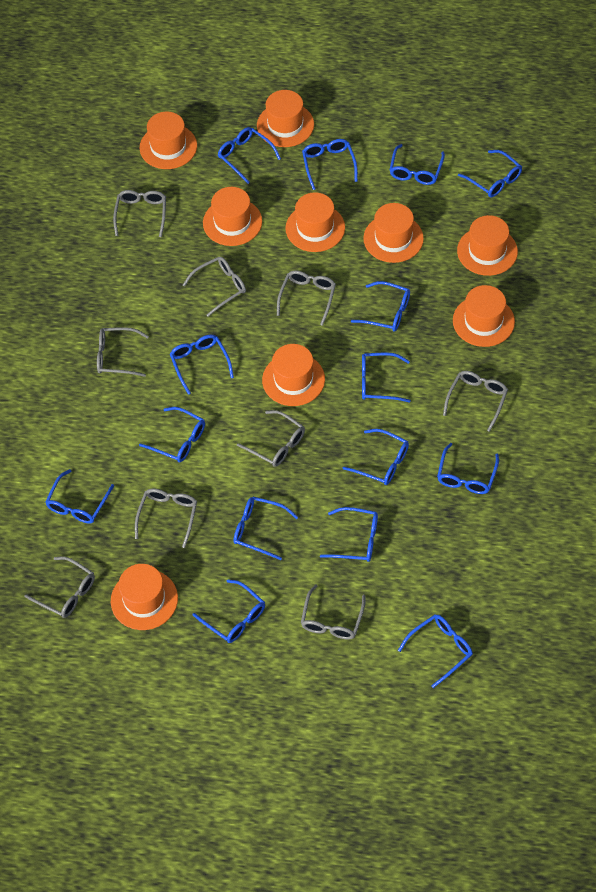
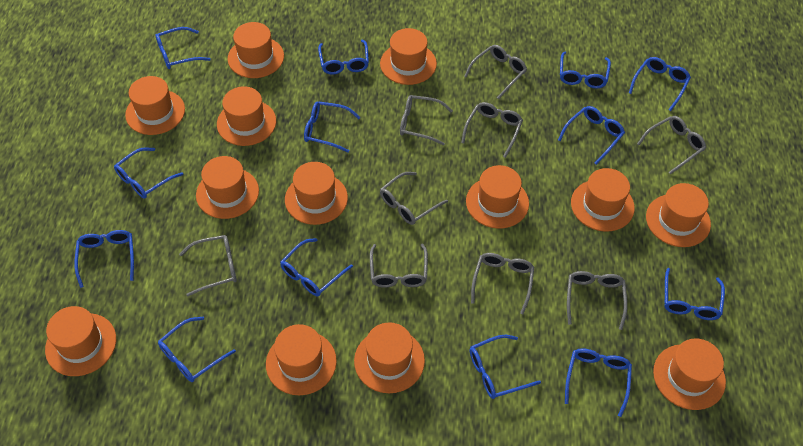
blue glasses: [45,469,114,524] [139,407,205,462] [170,335,234,395] [193,579,265,643] [218,127,281,184] [233,497,298,560] [302,139,358,190] [320,507,378,562] [343,429,409,485] [351,281,410,332] [362,352,411,402] [389,144,445,185] [398,615,473,688] [437,443,499,494] [458,150,522,197] = 15 -> [74,230,134,288] [114,147,183,199] [155,27,211,69] [158,317,236,382] [280,238,353,296] [304,101,361,153] [318,40,369,74] [470,335,541,399] [558,106,625,165] [560,51,611,88] [565,348,632,417] [629,57,691,111] [664,268,725,320] = 13
orange hat: [111,564,178,630] [140,112,197,169] [203,187,262,246] [257,90,314,147] [262,344,325,406] [285,192,345,252] [363,203,424,263] [453,285,515,347] [457,215,518,276] = 9 -> [45,306,116,376] [125,76,185,135] [196,156,259,219] [217,86,276,146] [228,22,284,78] [266,324,337,395] [285,162,348,225] [354,322,425,393] [380,28,437,85] [466,165,529,229] [571,168,635,232] [646,183,711,247] [653,338,726,410] = 13

